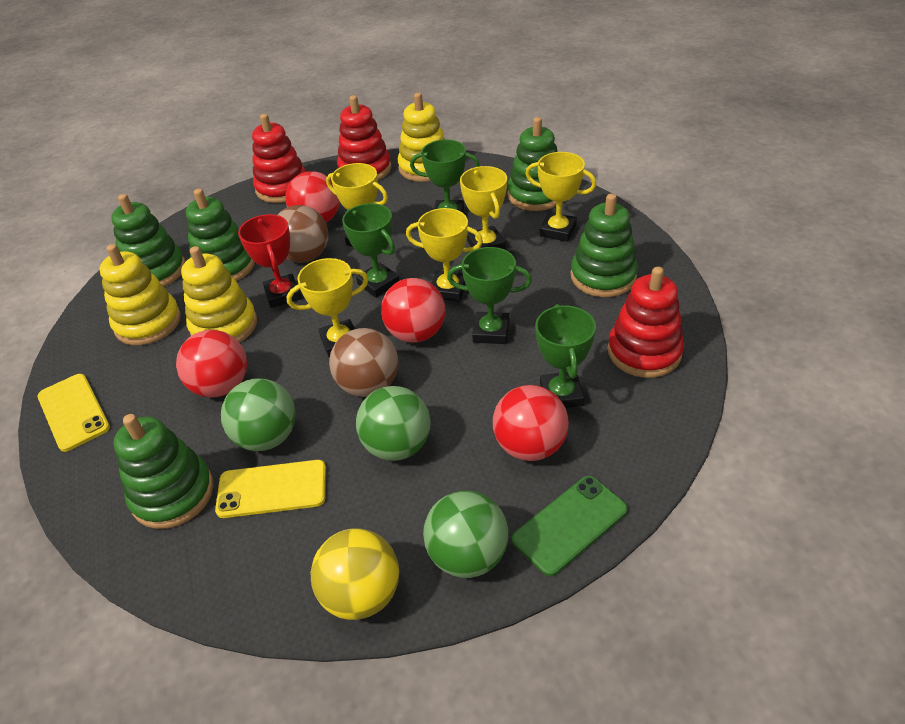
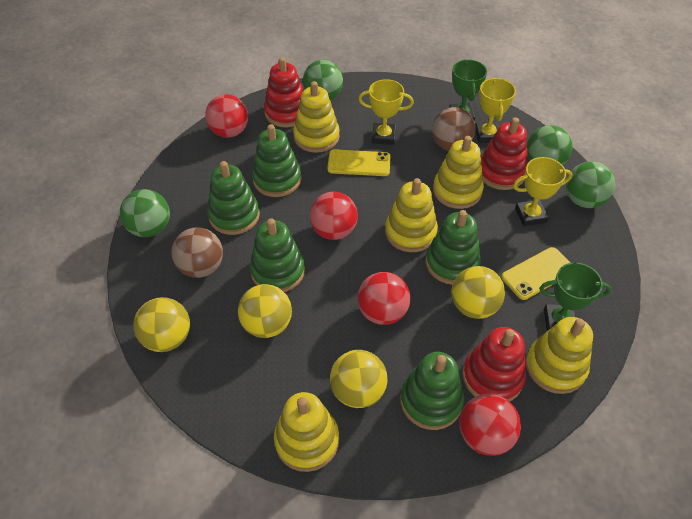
green ball: [221,378,296,451] [356,386,431,461] [423,491,508,578] = 3 -> [120,189,170,237] [303,60,343,100] [527,125,572,165] [566,162,615,208] = 4
green phone: [512,476,628,576] = 1 -> none = 0
green trophy: [342,203,400,298] [410,139,480,213] [447,247,532,344] [535,304,596,408] = 4 -> [449,59,487,121] [539,262,611,331] = 2
red trophy: [238,214,301,308] = 1 -> none = 0
yellow ball: [311,528,399,620] = 1 -> [133,297,190,352] [238,284,292,338] [330,350,388,408] [451,266,505,319] = 4
yellow stacking toy: [99,244,181,345] [181,246,257,343] [397,93,445,182] = 3 -> [274,392,339,472] [293,81,340,153] [385,178,438,252] [433,136,484,209] [526,317,593,394] = 5
yellow trophy: [287,258,369,357] [326,163,388,247] [406,208,483,302] [460,166,507,250] [525,152,596,242] = 5 -> [358,79,414,145] [475,78,516,143] [513,157,572,226] = 3

